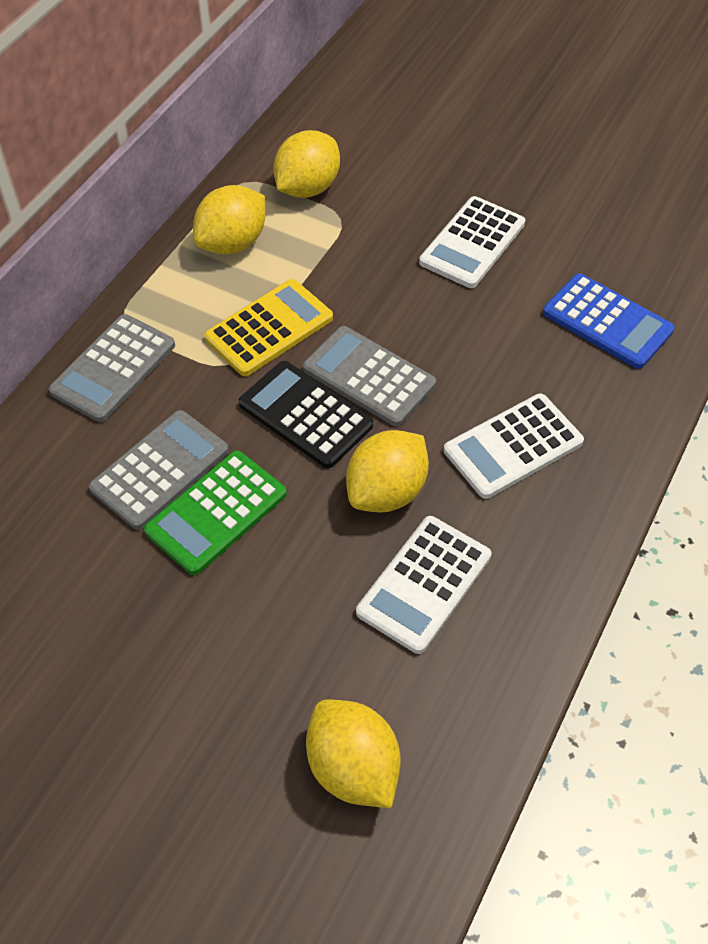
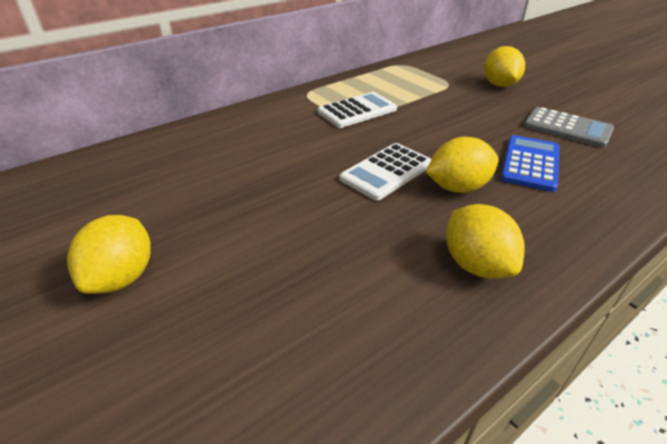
black calculator: [238,361,373,468] = 1 -> none = 0
green calculator: [144,451,287,575] = 1 -> none = 0
grey calculator: [49,314,175,422] [89,410,229,530] [303,326,436,426] = 3 -> [524,107,614,148] = 1
white calculator: [356,516,491,654] [419,196,525,288] [444,394,584,499] = 3 -> [318,92,397,128] [340,143,431,201] = 2
yellow calculator: [204,279,333,376] = 1 -> none = 0

